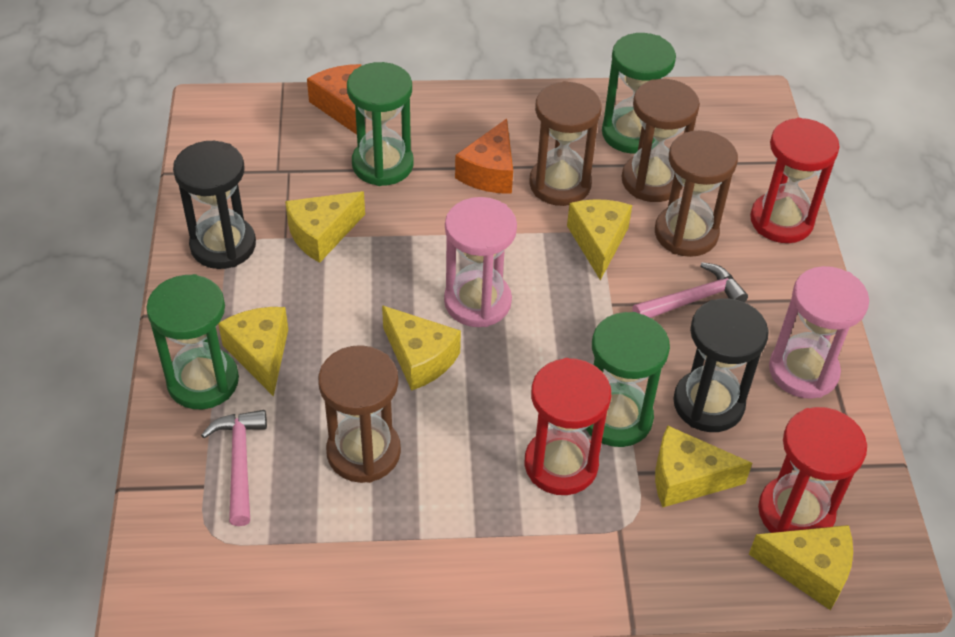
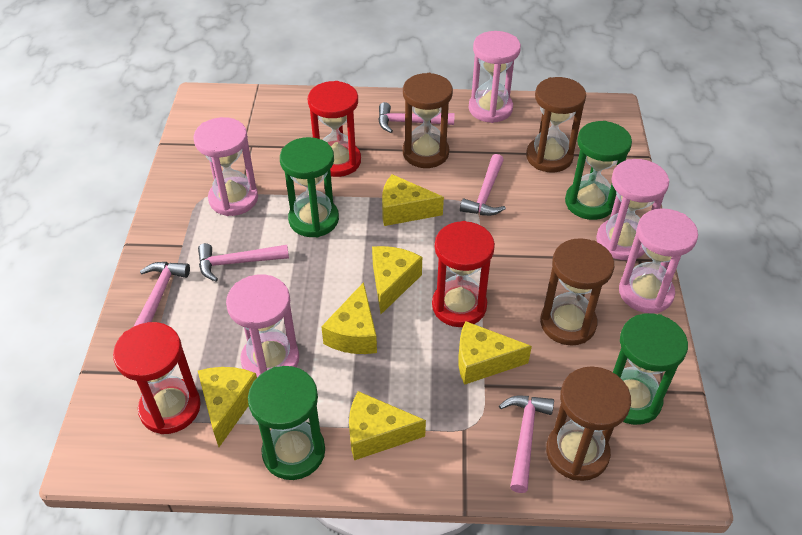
black hourglass: [173,141,256,269] [673,298,769,432] = 2 -> none = 0
orange cheese: [307,64,361,135] [455,119,513,194] = 2 -> none = 0
pink hammer: [201,410,267,526] [632,262,748,318] = 2 -> [133,262,190,327] [198,243,289,281] [378,102,455,133] [460,154,506,216] [499,396,554,493] = 5
pink hourglass: [444,197,517,327] [769,266,869,399] = 2 -> [193,117,258,216] [226,274,299,377] [469,31,521,123] [596,159,669,260] [619,208,698,313] = 5

